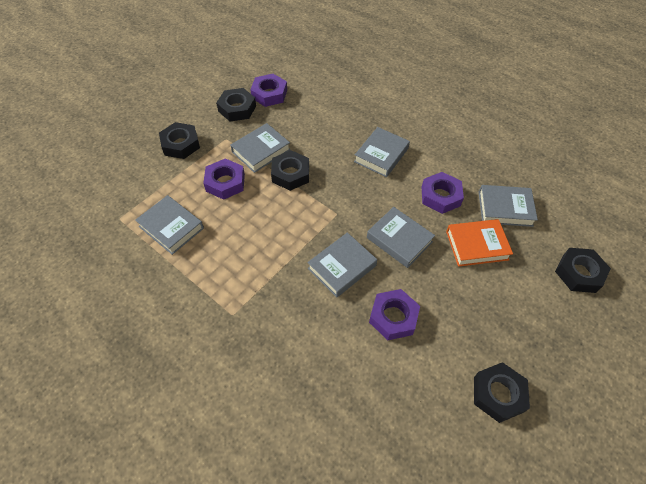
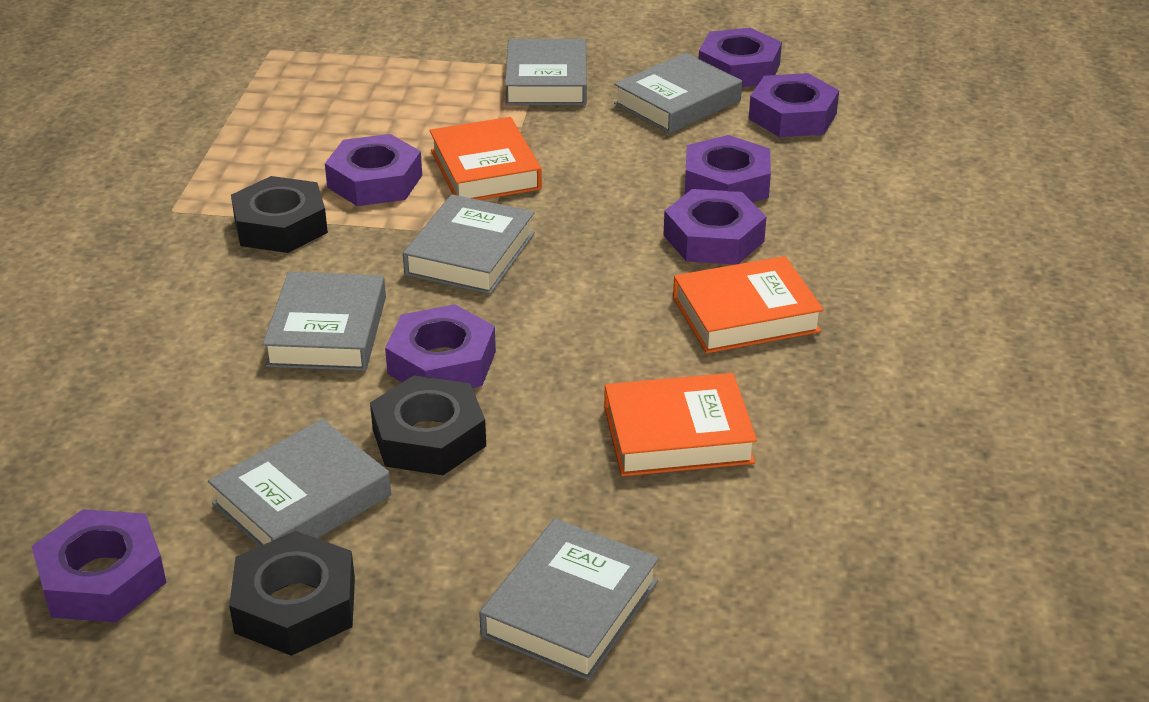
black nut: [159,122,200,159] [216,88,256,121] [271,150,309,191] [474,362,530,423] [555,248,611,293] = 5 -> [229,531,355,656] [231,176,328,253] [370,375,486,475] = 3
orange book: [446,219,513,267] = 1 -> [430,117,542,200] [604,373,757,476] [673,256,824,353] = 3
purple nut: [203,158,245,200] [250,74,287,107] [369,289,420,340] [422,172,464,214] = 4 -> [31,509,167,622] [325,134,422,206] [385,304,496,388] [663,189,766,265] [685,135,771,202] [699,28,782,87] [749,73,839,137] = 7

